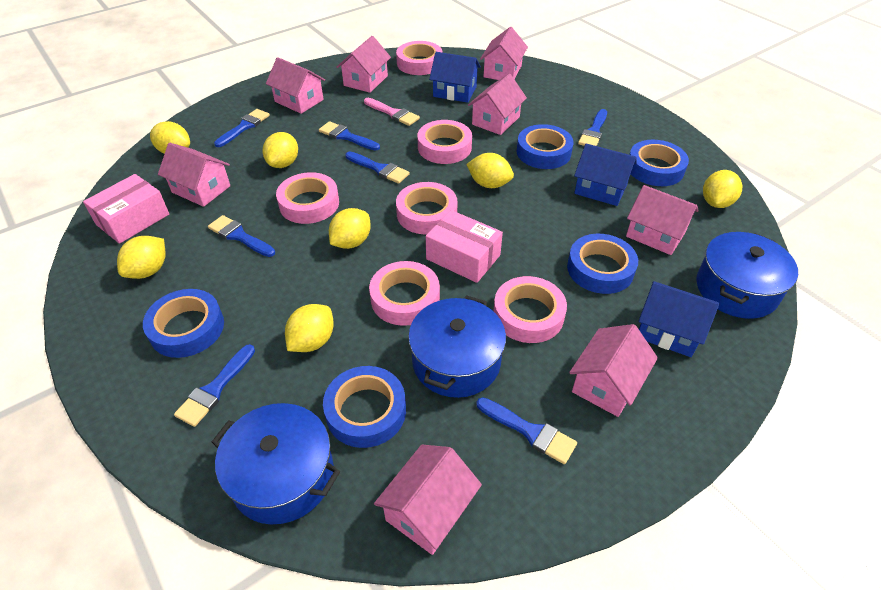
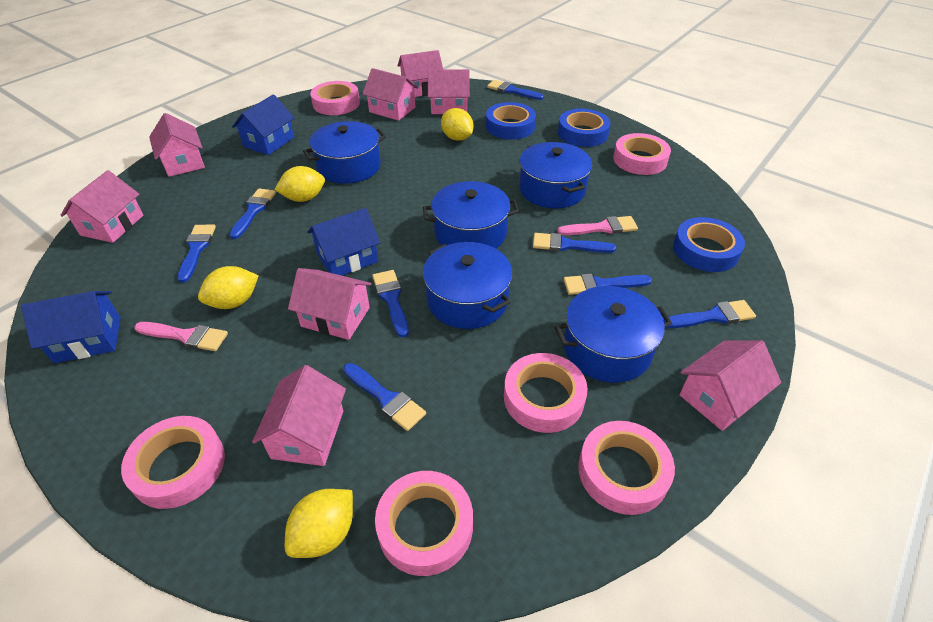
blue brush: [174,344,255,427] [208,215,275,257] [214,109,270,147] [319,121,380,151] [346,152,410,184] [476,397,577,464] [578,109,607,146] = 7 -> [177,224,216,283] [229,188,276,239] [343,363,426,431] [372,270,409,338] [487,80,544,100] [533,233,616,253] [563,274,652,295] [664,300,756,328] = 8
blue pot: [212,403,340,524] [408,295,506,398] [696,232,798,319] = 3 -> [303,121,386,184] [423,181,519,249] [423,242,512,329] [519,142,592,208] [555,286,672,383] = 5
blue tape: [143,289,224,358] [323,366,406,448] [517,124,574,169] [567,234,638,294] [629,140,689,186] = 5 -> [486,102,536,140] [558,109,611,147] [673,217,745,272] = 3
pink box: [83,174,169,244] [426,210,503,283] = 2 -> none = 0
pink brush: [364,98,420,126] = 1 -> [134,322,228,351] [557,216,638,235] = 2
yellow lemon: [117,236,166,279] [150,121,190,154] [263,132,298,168] [285,304,334,352] [329,208,371,249] [466,153,514,188] [703,170,742,208] = 7 -> [198,266,259,309] [275,166,325,202] [285,489,353,558] [441,108,474,141] = 4

